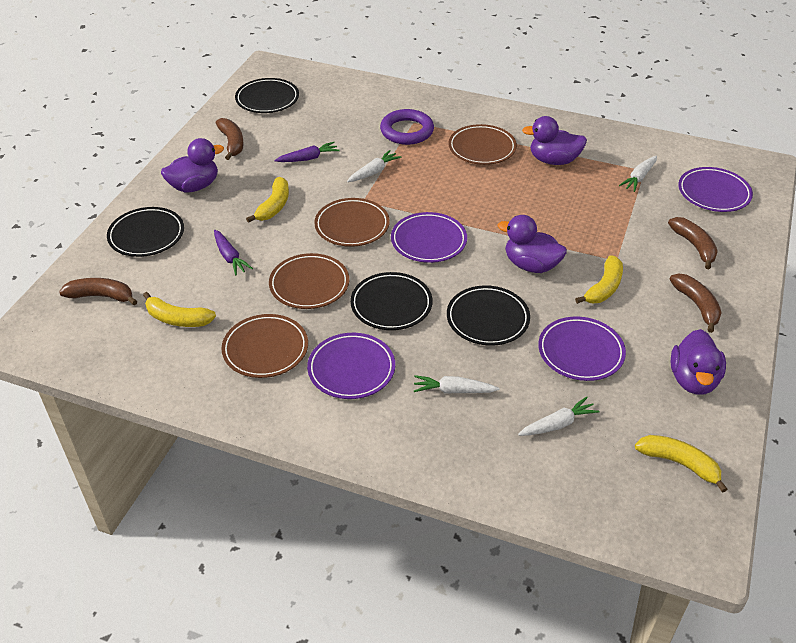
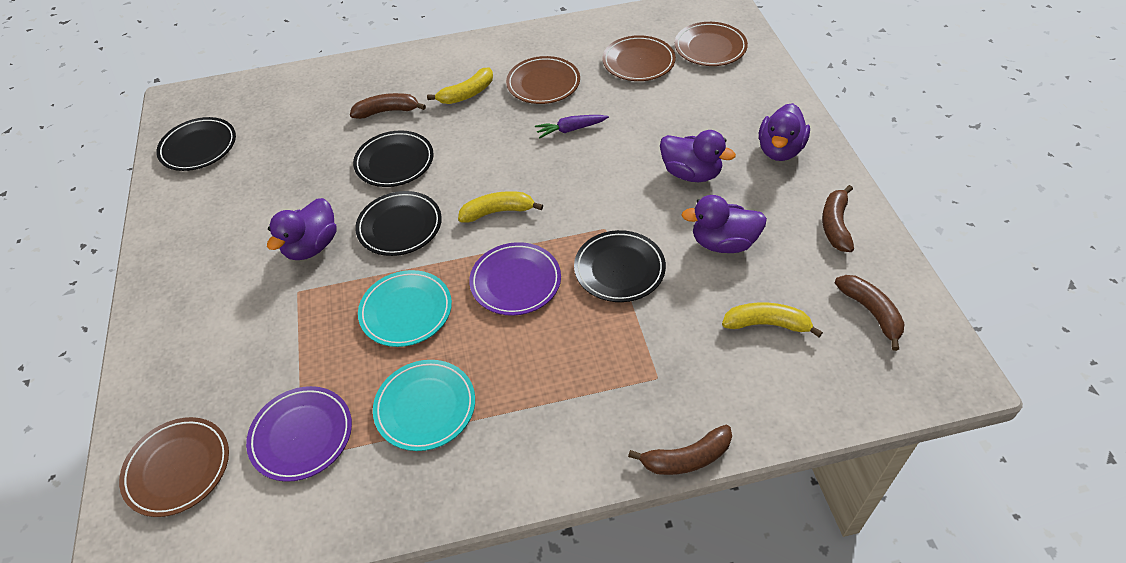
purple carrot: [214,230,253,276] [274,142,340,162] = 2 -> [535,115,609,138] = 1
purple plate: [307,333,395,399] [391,212,467,263] [538,316,626,381] [678,167,753,212] = 4 -> [246,386,352,482] [469,242,561,316] = 2
purple ring: [380,109,434,145] = 1 -> none = 0
turquoise plate: none = 0 -> [358,270,452,347] [373,360,475,451] = 2
white carrot: [347,150,401,182] [414,375,500,394] [518,397,600,436] [619,156,657,192] = 4 -> none = 0
yellow banana: [143,292,216,327] [246,177,289,223] [575,255,623,304] [635,435,728,493] = 4 -> [427,67,493,104] [458,191,543,222] [722,302,823,337] = 3

